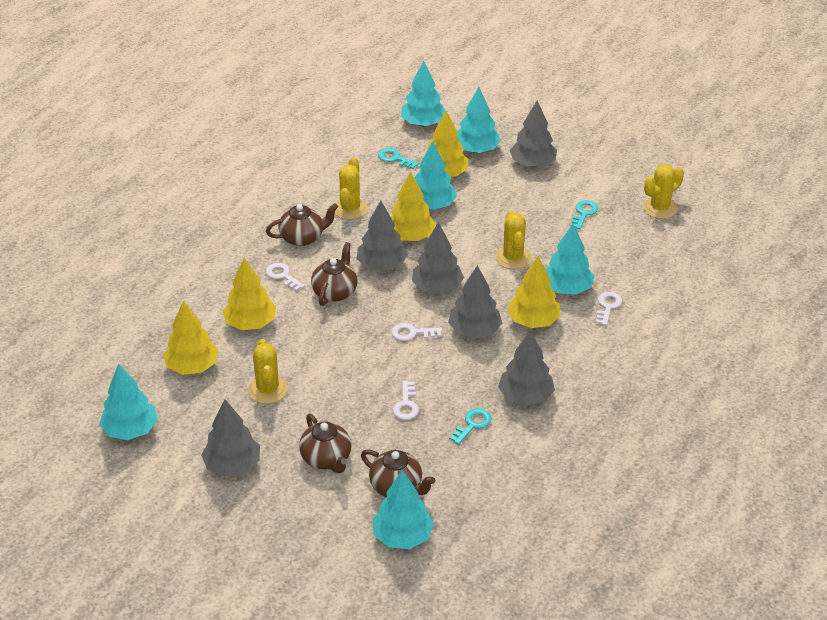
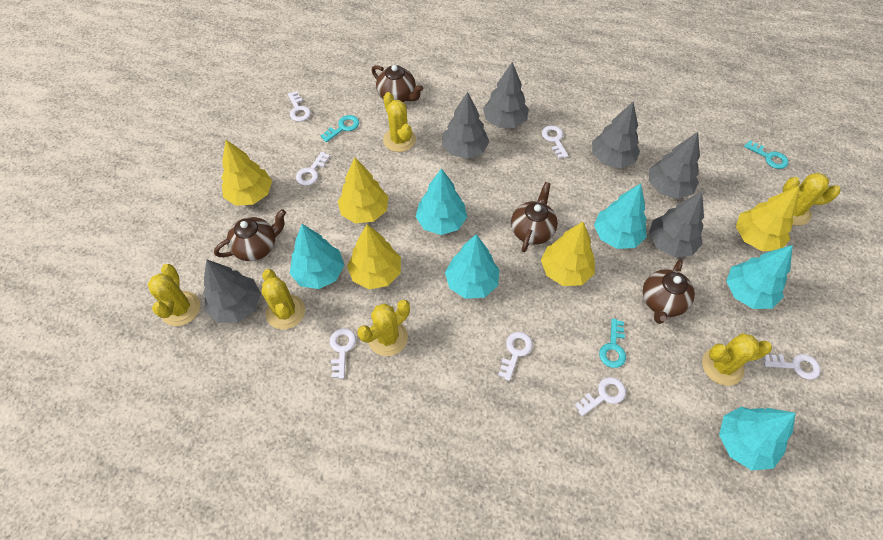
white key: [266,263,305,291] [392,323,442,341] [393,381,419,420] [596,292,622,326] = 4 -> [288,91,311,122] [296,152,330,186] [330,328,356,379] [498,332,533,381] [542,125,569,159] [575,377,626,416] [764,354,821,380] = 7
yellow cactus: [248,339,288,404] [335,157,368,220] [495,211,531,269] [643,164,684,219] = 4 -> [148,264,200,326] [262,269,305,330] [357,300,410,356] [383,92,416,152] [702,333,772,386] [783,173,840,226] = 6

